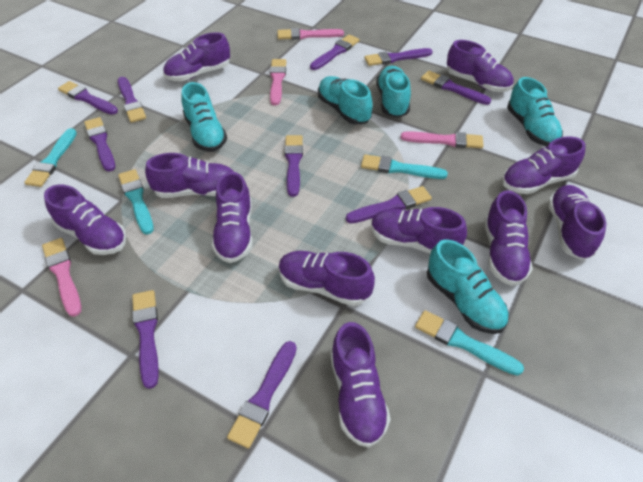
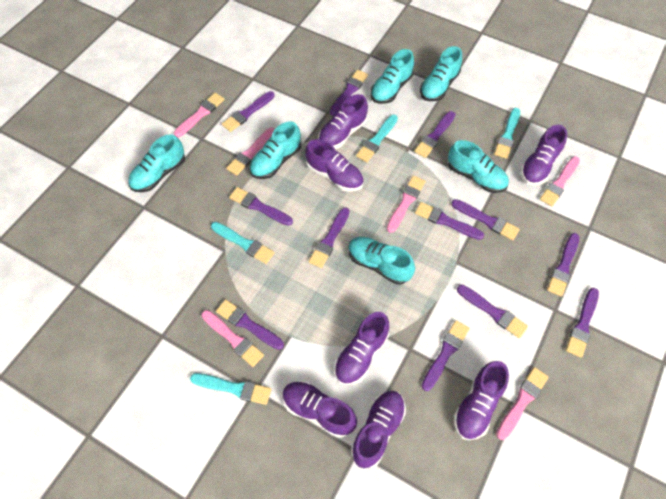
pink brush: [42,238,81,317] [270,59,286,105] [277,28,344,40] [401,131,484,149] = 4 -> [174,93,225,137] [201,310,264,367] [226,127,275,176] [387,176,425,233] [496,367,549,440] [540,156,580,207] = 6
purple brush: [58,81,118,115] [84,117,115,172] [118,77,146,123] [132,290,158,389] [227,341,297,449] [285,135,303,197] [310,35,360,70] [346,186,432,223] [364,48,432,66] [421,71,491,105] = 10 -> [216,299,284,350] [222,91,275,132] [229,187,293,226] [309,207,350,268] [330,70,368,116] [414,111,455,158] [415,202,484,240] [422,320,470,391] [451,199,520,240] [457,285,528,338] [547,233,579,297] [566,288,599,358] = 12
purple shoe: [44,185,126,255] [145,153,234,198] [163,32,230,81] [212,172,253,263] [279,251,375,306] [331,322,391,448] [371,207,467,253] [447,40,514,92] [484,190,533,286] [502,136,586,194] [548,185,606,260] = 11 -> [283,381,357,438] [305,139,364,192] [318,94,368,149] [334,312,389,385] [351,391,406,468] [454,361,509,440] [520,125,567,185] = 7
turquoise shoe: [181,82,227,152] [318,76,373,125] [376,66,411,118] [427,239,509,334] [507,77,563,147] = 5 -> [128,134,185,192] [250,121,301,179] [348,237,415,285] [371,49,414,104] [420,46,462,101] [448,140,509,193] = 6

